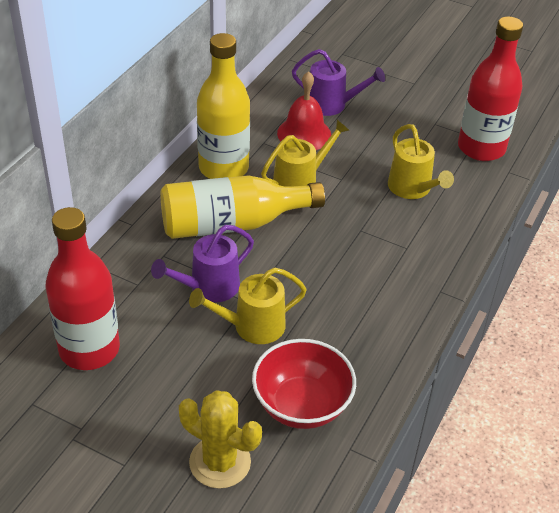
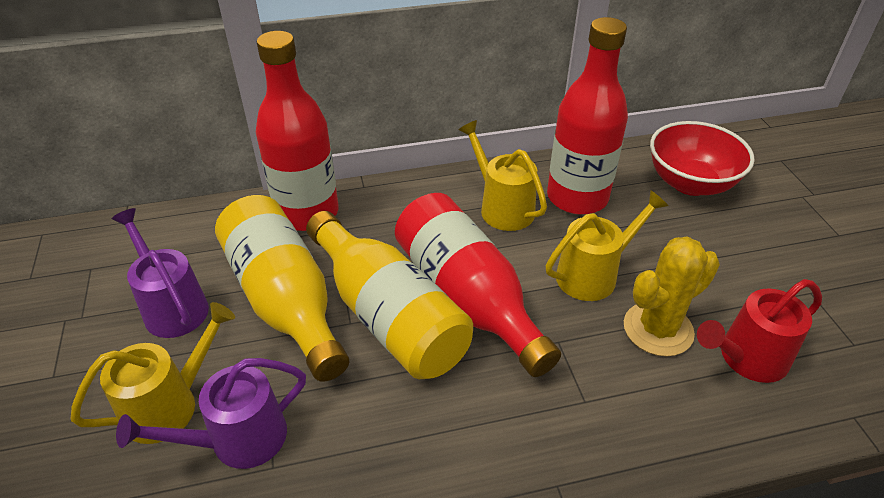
red bell: [277,71,331,150] = 1 -> none = 0
red bottle: [45,207,120,370] [458,16,523,161] = 2 -> [256,31,339,231] [395,193,561,377] [547,17,628,215] = 3
red watering can: none = 0 -> [697,279,822,383] = 1

